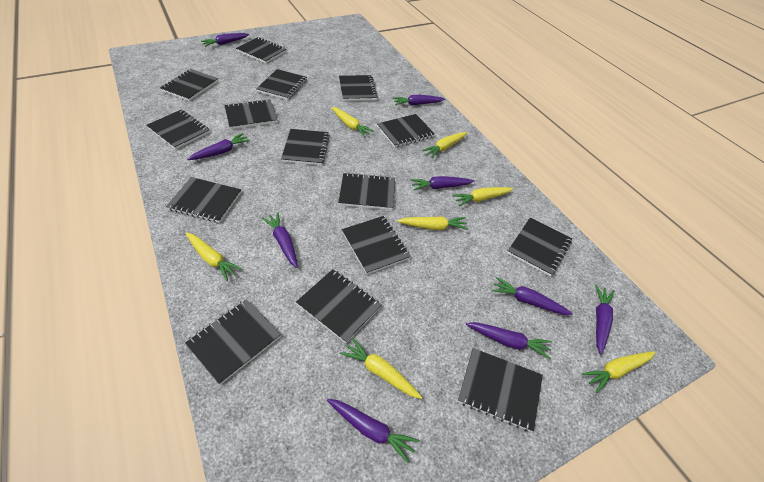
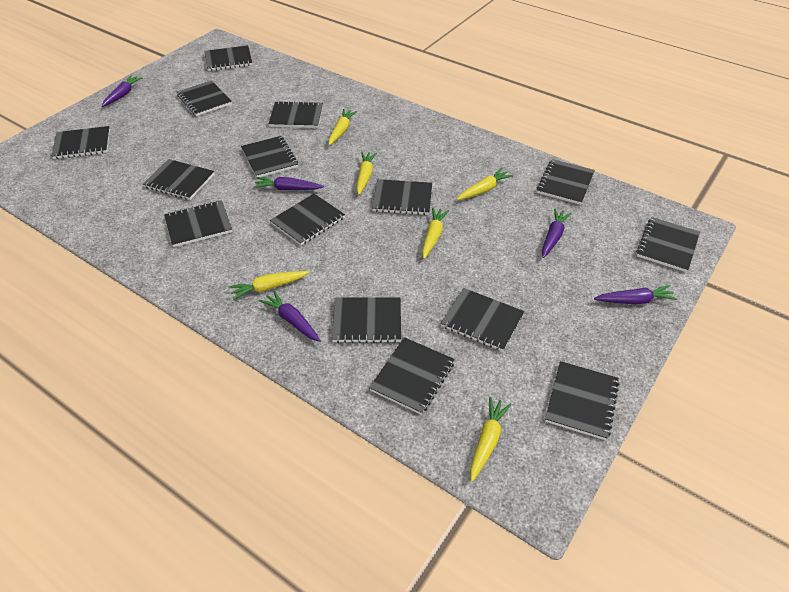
purple carrot: [187,133,250,160] [201,33,249,47] [262,212,298,268] [327,399,419,464] [393,95,445,106] [410,176,474,190] [466,322,552,359] [492,277,573,315] [595,285,614,355] = 9 -> [102,75,143,107] [253,177,324,190] [259,290,321,342] [542,208,572,258] [594,285,677,304] = 5
yellow carrot: [186,232,243,281] [331,107,374,137] [340,337,422,399] [397,216,468,230] [422,132,467,158] [452,187,514,207] [582,351,656,393] = 7 -> [229,271,310,300] [329,109,357,146] [356,152,377,195] [422,207,449,259] [457,168,513,200] [470,397,512,482] = 6

